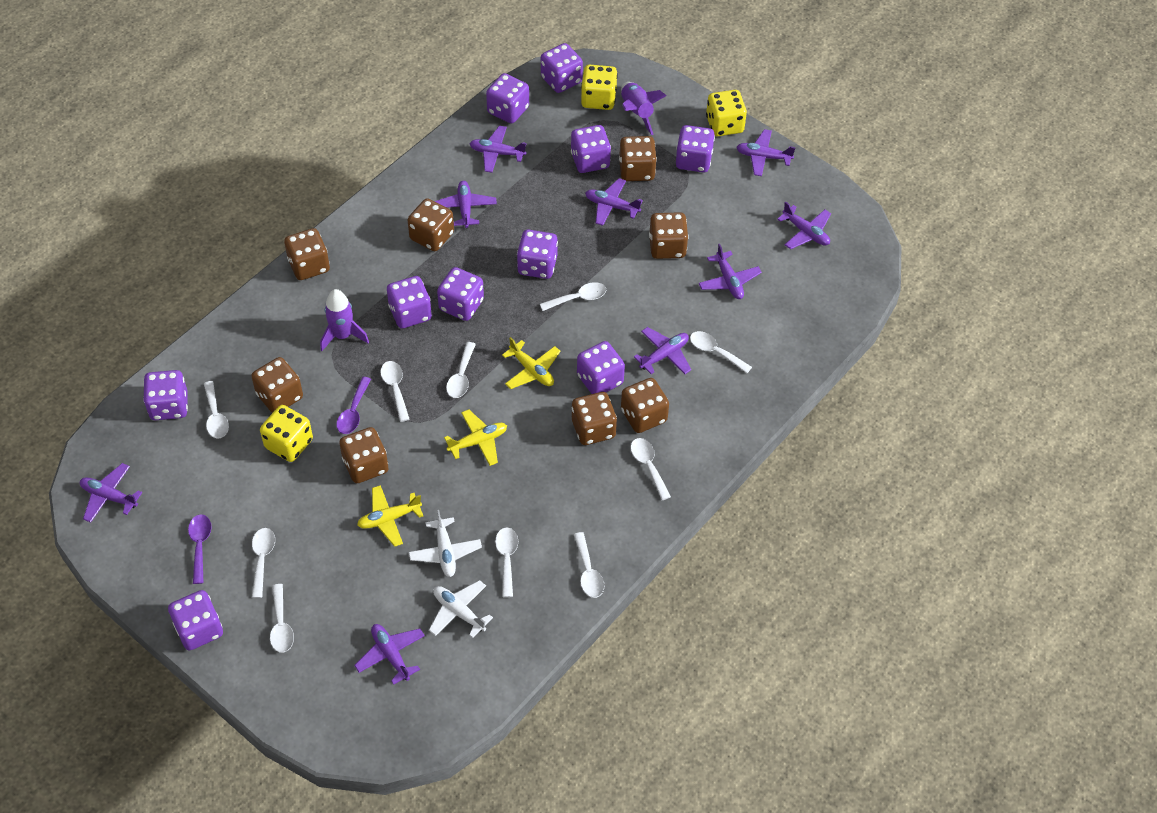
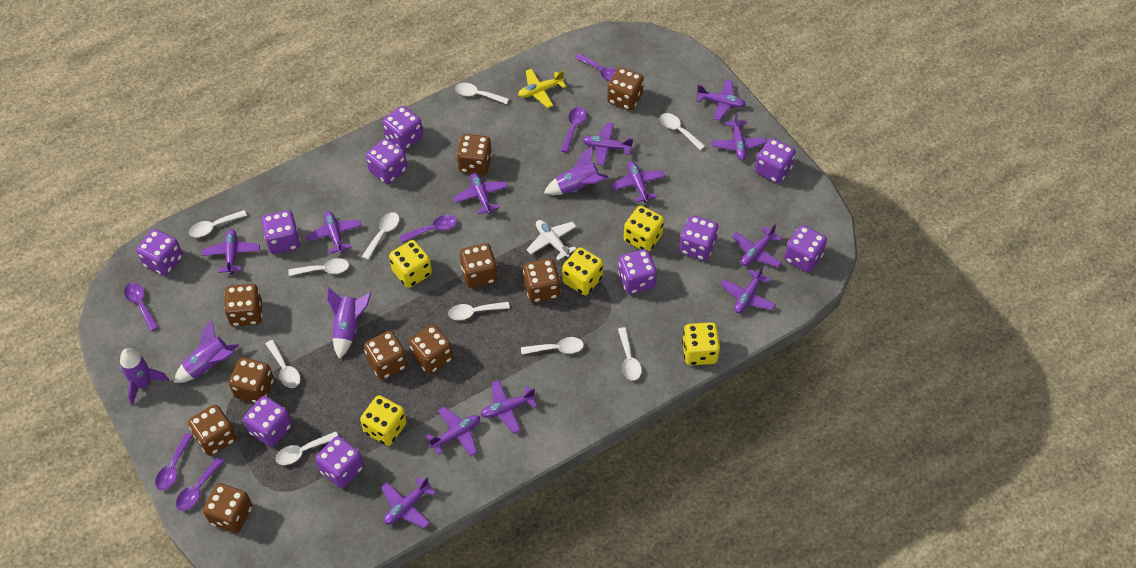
brown dice: [251,357,303,413] [284,228,330,280] [339,427,389,483] [408,198,454,251] [572,392,617,445] [619,136,657,181] [621,378,669,433] [649,212,688,259] = 8 -> [188,404,237,456] [203,483,252,533] [224,284,262,327] [229,357,274,403] [364,331,408,380] [409,324,453,374] [457,134,492,175] [460,243,498,288] [523,258,560,303] [607,67,644,111] = 10
purple plane: [80,463,142,523] [354,624,425,685] [435,181,497,228] [469,126,527,173] [585,178,643,226] [634,327,691,374] [698,244,762,299] [736,129,796,176] [777,201,831,249] = 9 -> [202,229,260,275] [305,211,362,254] [381,477,436,529] [426,407,480,457] [453,173,508,214] [481,380,537,433] [582,122,633,166] [611,161,665,203] [696,80,746,121] [712,112,766,161] [720,265,776,313] [732,224,782,268] = 12
purple rocket: [320,289,369,351] [621,82,667,135] = 2 -> [120,348,169,406] [174,320,239,383] [327,287,371,359] [544,146,608,195] = 4
purple spoon: [188,514,212,584] [336,377,371,434] = 2 -> [124,283,159,331] [155,433,193,490] [176,456,225,511] [400,215,457,243] [561,107,586,153] [575,53,617,82] = 6
white plane: [409,510,482,577] [429,580,493,638] = 2 -> [526,220,577,261] = 1
yellow dice: [260,405,313,462] [581,65,618,110] [706,90,747,136] = 3 -> [360,395,407,446] [389,240,432,288] [562,247,603,295] [624,206,664,252] [682,322,720,365] = 5
yellow plane: [357,485,423,547] [444,409,507,466] [502,337,561,389] = 3 -> [518,69,566,108] = 1

